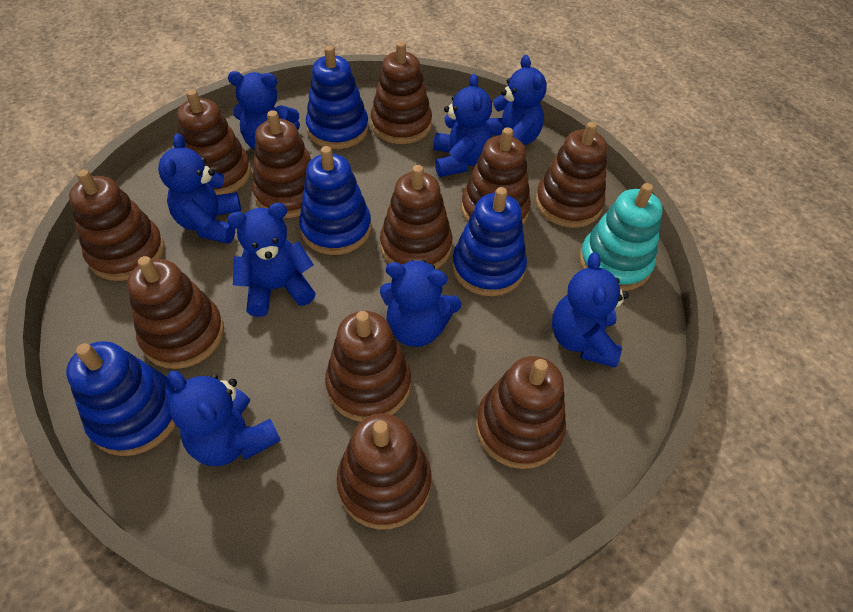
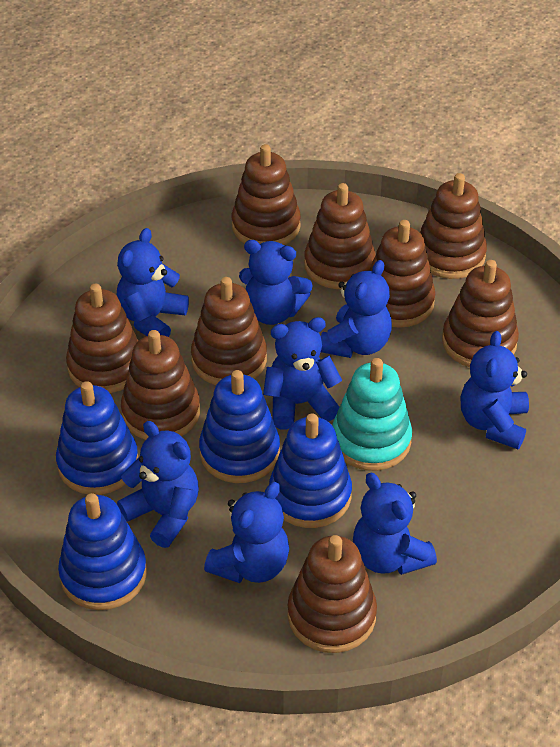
brown stacking toy: [69,169,165,281] [127,256,224,369] [177,89,251,195] [252,110,311,218] [325,311,411,422] [336,413,431,530] [371,42,432,144] [380,165,453,269] [461,127,531,224] [476,356,566,469] [535,122,607,228] = 11 -> [66,284,138,393] [121,330,200,440] [191,277,267,385] [231,144,301,245] [288,535,377,653] [304,183,376,289] [369,220,435,328] [420,173,487,279] [442,260,519,367] = 9

